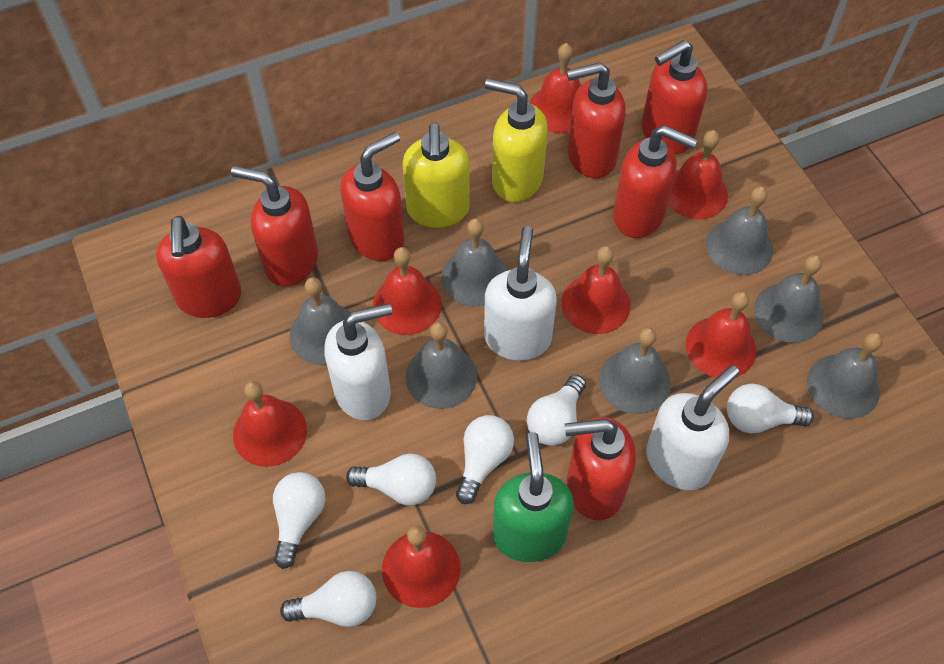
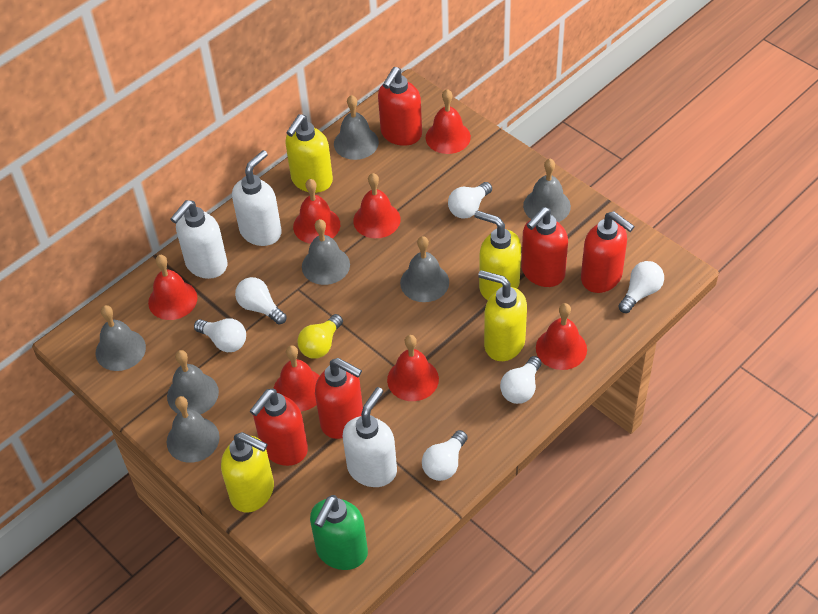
red soap dispenser: [156,216,242,318] [231,166,318,286] [340,132,404,261] [565,417,636,520] [567,62,626,178] [613,125,698,238] [642,40,707,154] = 7 -> [250,388,308,466] [315,358,363,439] [378,67,422,146] [521,207,568,287] [581,211,635,293] = 5
yellow light bulb: none = 0 -> [298,314,343,359] = 1
yellow soap dispenser: [402,123,470,228] [485,79,548,202] = 2 -> [221,432,274,512] [285,114,333,193] [474,210,521,300] [478,270,527,361] = 4

